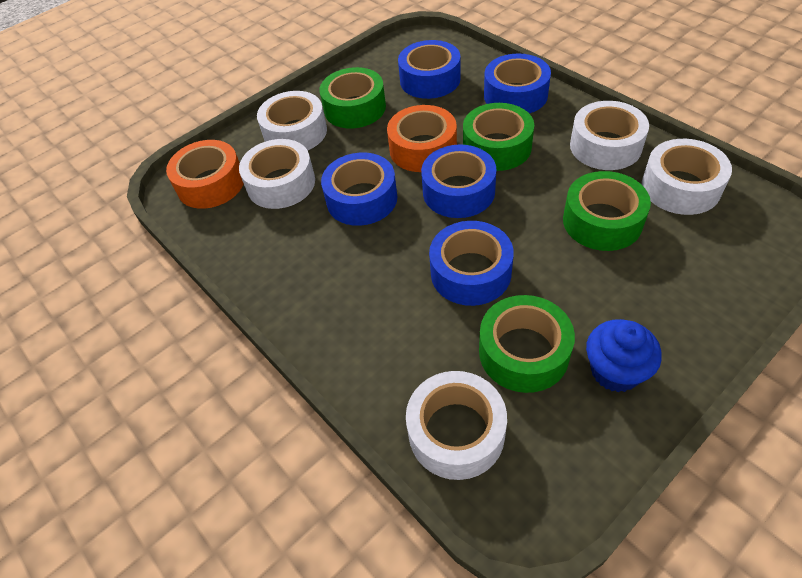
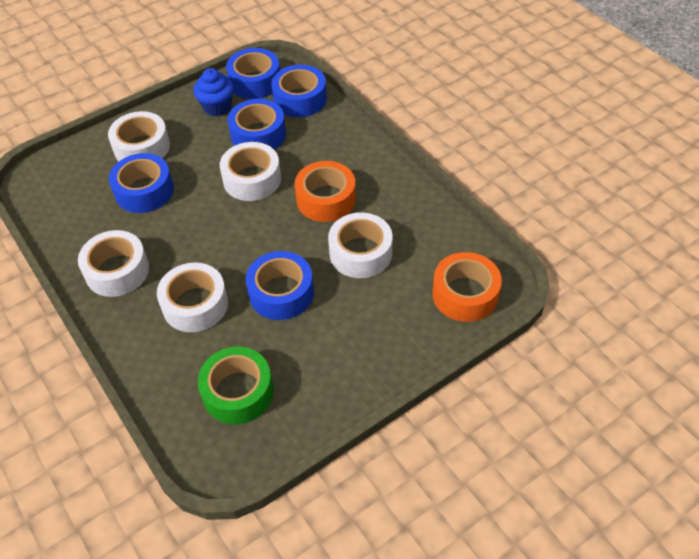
green tape: [319,67,386,128] [463,103,534,171] [479,295,575,393] [563,171,651,251] = 4 -> [198,347,274,425] = 1

